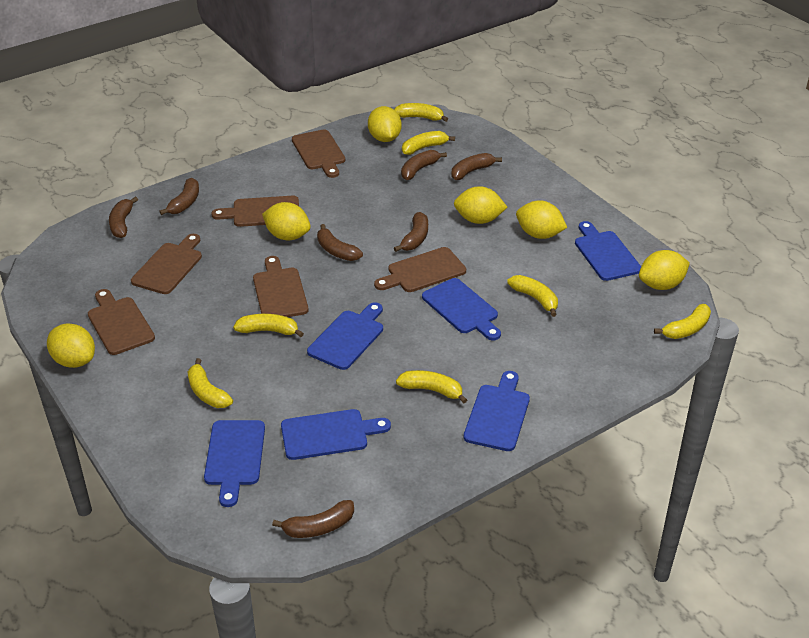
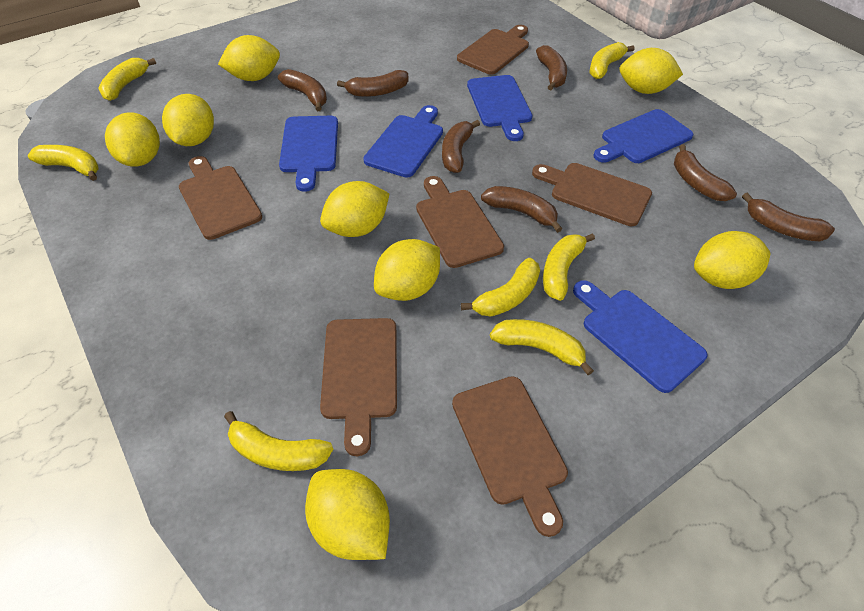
blue cutting board: [204,420,265,507] [281,409,391,460] [307,302,383,370] [422,278,501,340] [464,371,530,451] [575,221,641,281] = 6 -> [279,116,338,192] [363,105,443,178] [467,75,533,141] [573,280,707,393] [593,109,693,163] = 5
yellow lemon: [47,324,95,368] [262,202,311,240] [368,106,402,142] [454,186,507,224] [516,200,567,239] [639,250,690,290] = 6 -> [105,112,160,167] [162,94,214,146] [218,35,280,81] [305,469,390,560] [320,181,389,237] [374,239,440,301] [620,48,683,94] [694,231,771,289] = 8

